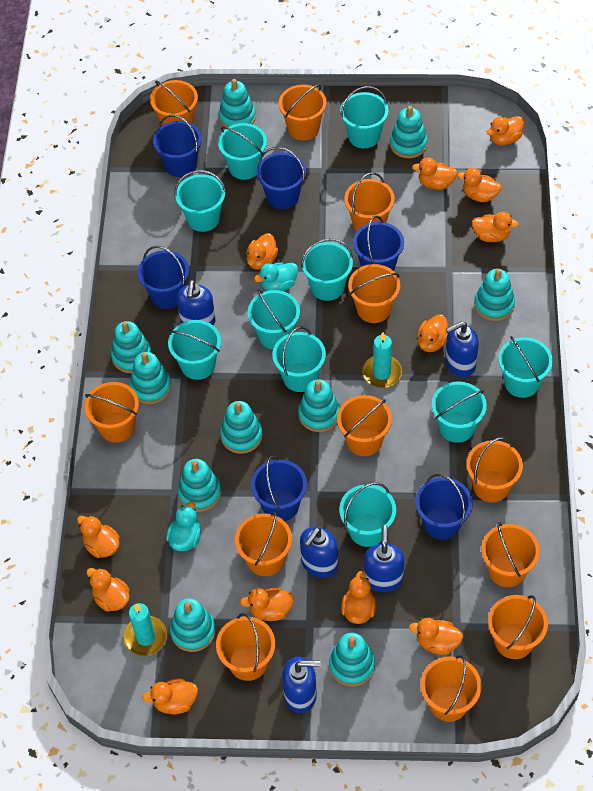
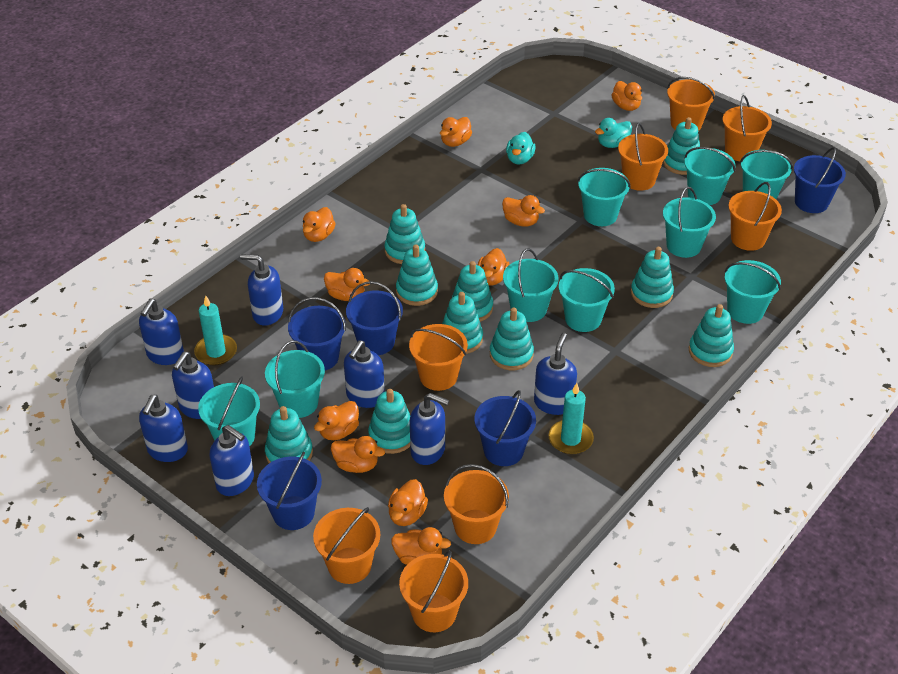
blue bucket: [138,246,189,309] [153,115,202,177] [251,456,307,521] [257,147,306,209] [353,216,404,271] [416,474,473,540] = 6 -> [257,452,322,530] [288,297,346,371] [346,281,403,355] [474,390,536,466] [794,147,846,213] = 5
blue soap dispenser: [176,280,215,325] [282,657,320,713] [300,527,338,578] [364,525,404,592] [445,321,479,377] = 5 -> [139,299,184,365] [139,395,188,462] [172,352,214,419] [209,425,254,496] [240,254,283,326] [344,340,385,408] [410,393,449,465] [534,333,577,415] = 8
orange bucket: [85,382,139,443] [150,80,198,126] [216,613,275,681] [235,512,292,576] [279,84,327,141] [337,395,392,456] [344,172,395,232] [348,264,400,323] [421,655,482,722] [467,437,523,502] [482,522,540,587] [488,595,548,659] = 12 -> [313,507,380,584] [399,550,468,632] [409,324,468,391] [444,464,509,544] [618,123,668,191] [667,77,715,131] [723,95,772,161] [728,182,782,251] = 8
orange duck: [77,515,120,558] [86,568,130,612] [142,678,198,714] [240,587,294,621] [246,233,278,270] [341,571,376,624] [409,618,463,655] [412,158,458,190] [417,314,448,352] [457,168,501,202] [472,212,519,242] [487,116,524,145] = 12 -> [303,207,336,242] [314,401,359,440] [324,268,369,301] [331,436,385,473] [388,479,428,526] [391,527,451,565] [440,117,472,147] [478,248,509,286] [502,195,545,227] [612,81,642,111] = 10
turquoise bucket: [168,320,221,380] [174,170,226,232] [218,123,267,180] [248,289,300,349] [272,326,326,392] [301,238,353,301] [339,482,396,547] [340,86,389,148] [432,381,487,443] [499,336,553,398] = 10 -> [198,376,260,446] [265,341,325,418] [503,249,559,322] [559,268,615,332] [577,168,631,226] [663,187,716,258] [685,147,736,205] [725,260,781,324] [740,150,793,199] = 9

